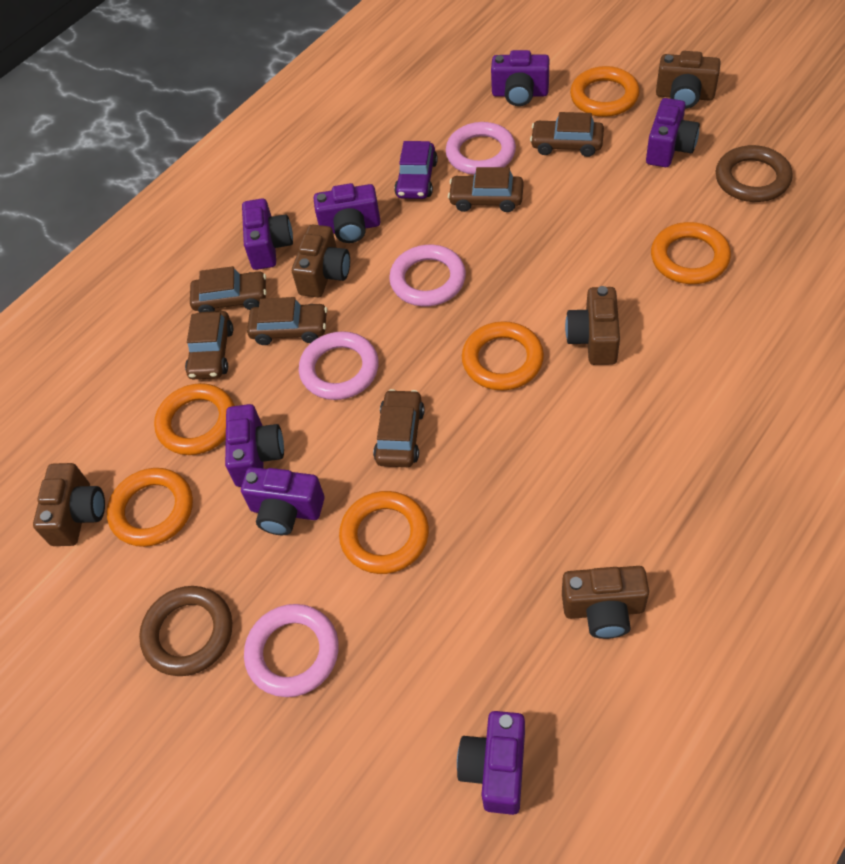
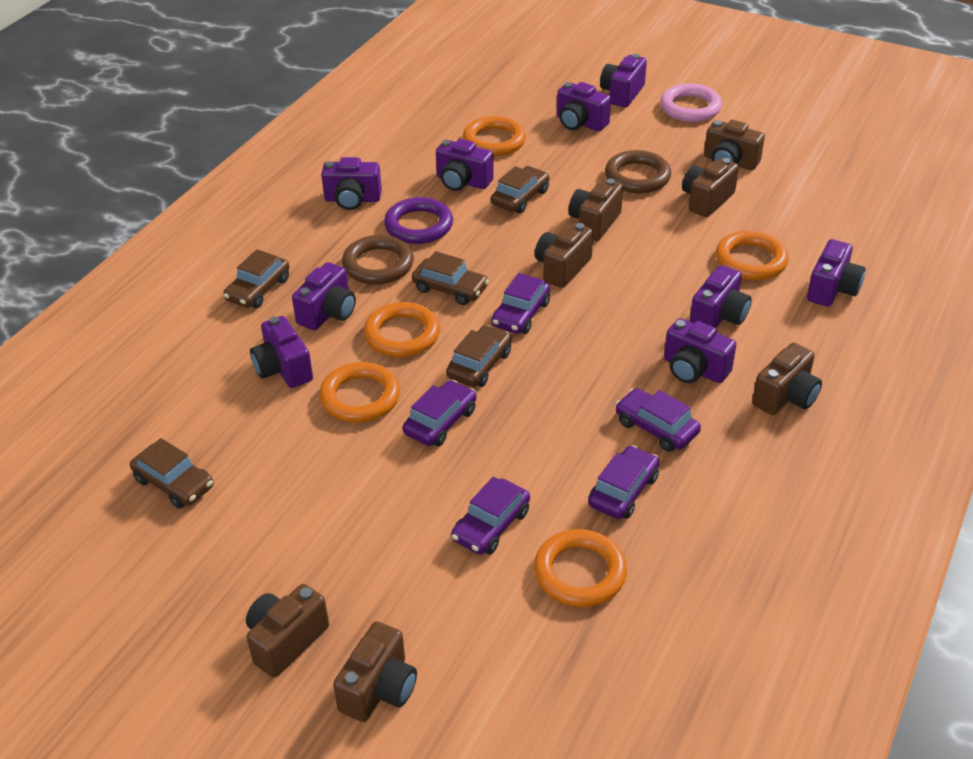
brown camera: [33,463,105,546] [292,225,350,297] [562,566,649,639] [565,286,620,365] [656,51,721,108] = 5 -> [246,584,329,678] [333,621,417,722] [535,223,593,288] [569,179,623,241] [682,158,739,217] [704,120,765,170] [752,342,822,415] = 7
brown car: [185,311,233,379] [190,266,266,312] [247,297,327,345] [373,389,425,467] [448,167,524,212] [530,112,604,157] = 6 -> [130,438,214,508] [223,249,289,308] [412,251,489,305] [446,325,511,387] [491,166,549,214] = 5
orange ring: [107,468,193,547] [154,383,235,455] [339,491,429,574] [462,321,544,391] [570,66,640,117] [651,222,731,284] = 6 -> [319,362,400,423] [364,302,440,357] [463,116,526,156] [534,529,627,607] [716,231,789,280] = 5
pink ring: [244,604,339,697] [299,331,379,400] [389,245,466,306] [446,122,516,175] = 4 -> [660,84,722,122] = 1
purple camera: [225,404,284,487] [241,467,324,535] [242,199,293,270] [314,183,381,243] [457,711,525,815] [491,50,549,106] [646,98,700,167] = 7 -> [250,316,313,388] [292,262,356,330] [321,157,382,210] [436,139,494,191] [557,82,611,131] [600,54,647,107] [664,318,736,383] [690,265,752,328] [807,239,866,307] = 9
purple car: [394,141,438,199] = 1 -> [403,380,476,446] [451,477,530,555] [492,273,550,334] [588,445,659,519] [615,388,701,452] = 5
purple ring: none = 0 -> [384,197,453,244] = 1

